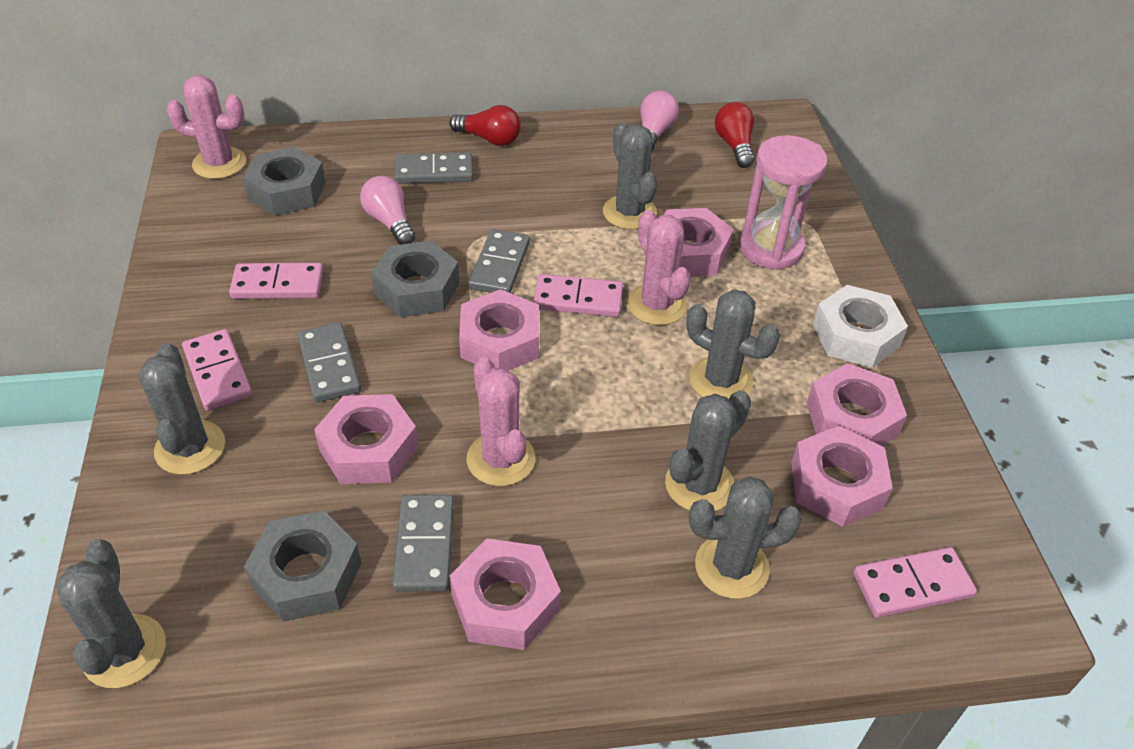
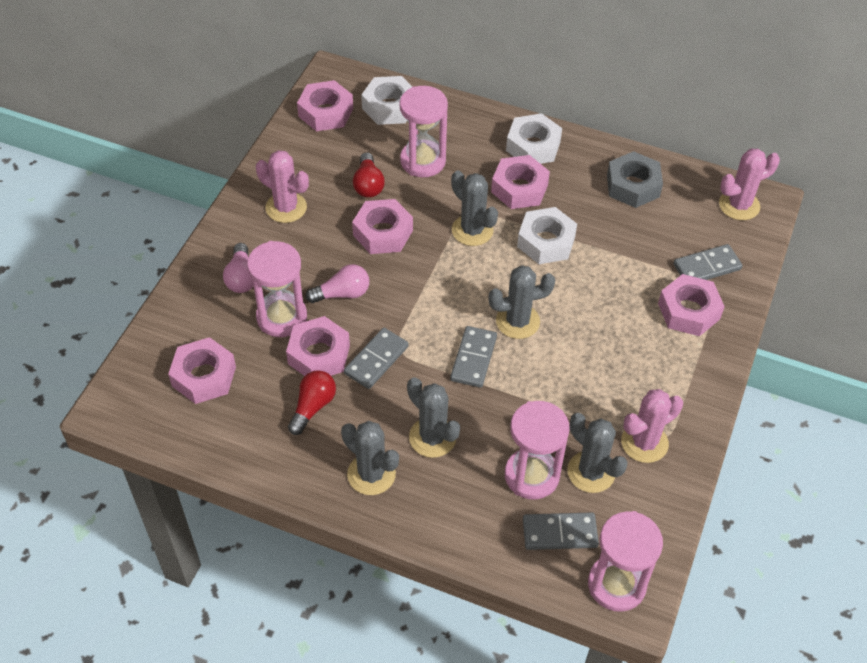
grey cactus: [56,539,166,688] [138,343,225,475] [603,122,657,230] [665,390,751,511] [686,289,780,399] [689,476,802,599] = 6 -> [341,421,399,495] [407,377,460,458] [451,170,498,246] [488,265,555,339] [567,413,628,493] = 5
grey nut: [243,147,326,216] [244,511,361,622] [371,241,459,317] = 3 -> [607,151,663,208] = 1
pink domino: [182,329,252,411] [229,263,323,299] [533,274,623,317] [853,547,977,618] = 4 -> none = 0
pink hourglass: [740,135,828,270] = 1 -> [247,241,307,337] [400,86,448,177] [505,401,570,500] [588,511,663,612] = 4
white nut: [813,285,908,368] = 1 -> [361,76,412,125] [506,113,562,164] [517,207,577,264] = 3

